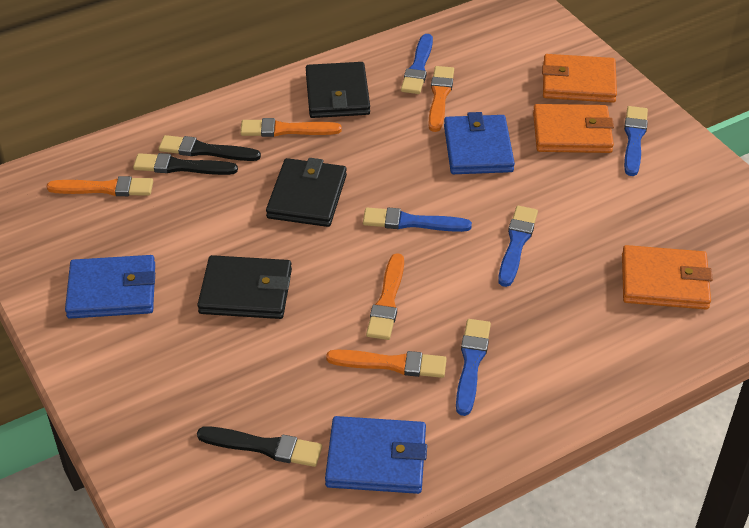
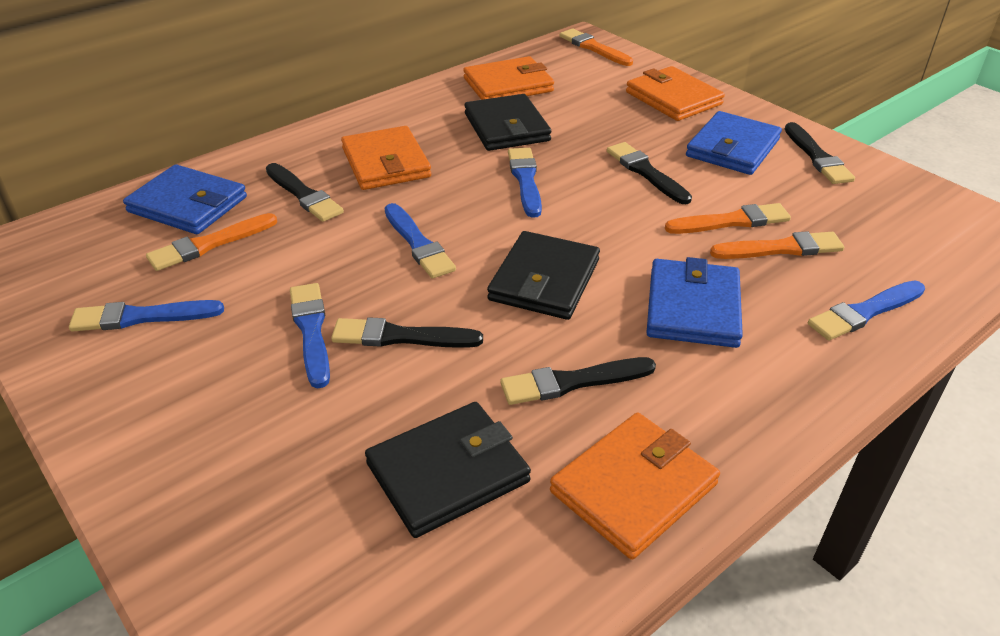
black brush: [133,153,238,175] [159,135,261,161] [197,426,322,467] = 3 -> [266,163,344,222] [331,317,483,348] [500,357,656,405] [607,142,692,204] [785,122,855,184] = 5
orange brush: [46,176,153,196] [240,118,342,137] [326,350,447,378] [366,253,404,340] [428,66,454,132] = 5 -> [146,213,277,271] [560,29,633,66] [665,203,791,234] [710,231,844,259] = 4
orange wallet: [533,104,614,153] [542,54,617,103] [622,245,713,309] = 3 -> [341,126,431,190] [463,56,554,100] [550,413,720,559] [626,66,725,121] = 4

